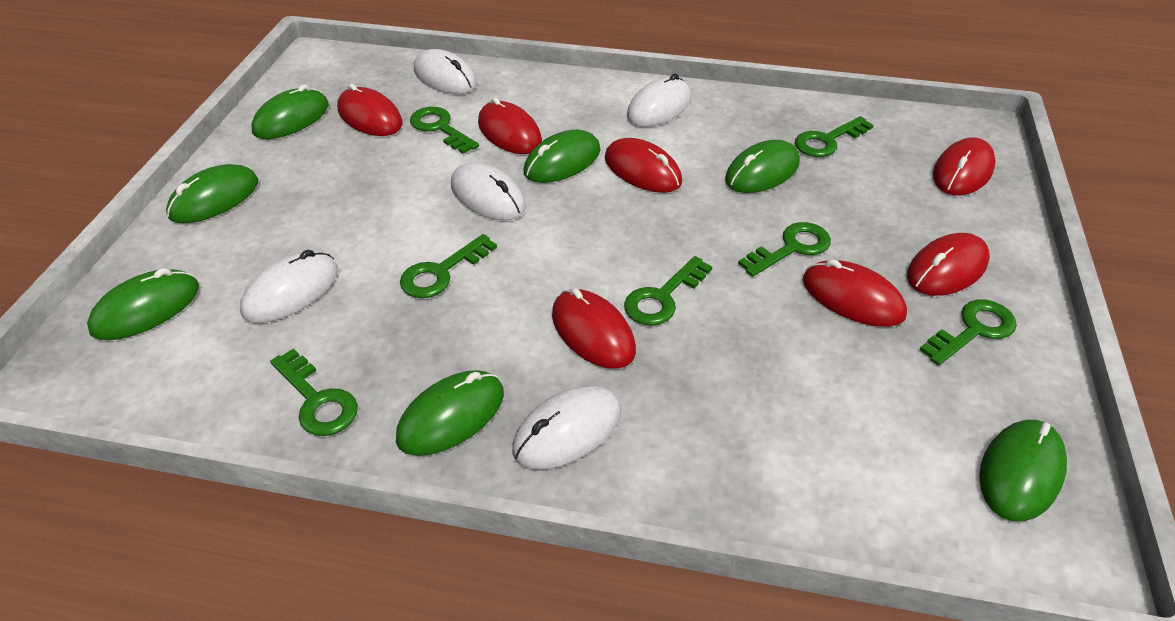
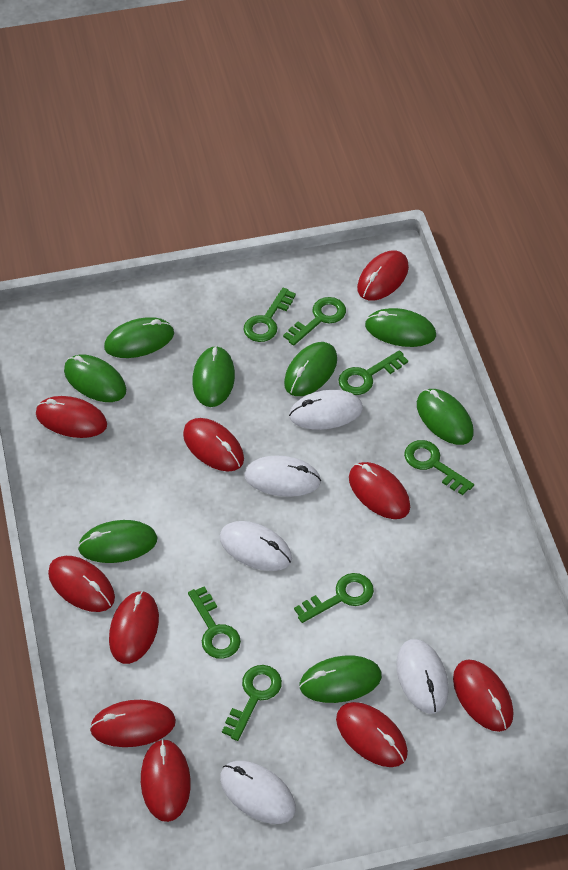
green mouse: [87,268,199,340] [166,164,258,223] [252,84,329,139] [396,370,504,456] [524,130,601,183] [725,140,800,193] [979,420,1067,521] = 7 -> [64,355,126,402] [78,520,157,563] [104,317,174,358] [192,346,235,407] [284,342,337,396] [299,655,382,703] [365,308,436,347] [417,389,474,445] = 8
red mouse: [337,84,403,136] [478,97,542,154] [552,288,636,369] [605,138,682,193] [803,259,907,327] [907,233,990,296] [933,138,996,195] = 7 -> [36,396,107,438] [48,556,115,612] [90,700,176,747] [109,591,159,664] [141,739,191,822] [183,418,244,471] [336,702,408,767] [349,462,410,519] [357,250,409,301] [453,659,513,732] = 10

